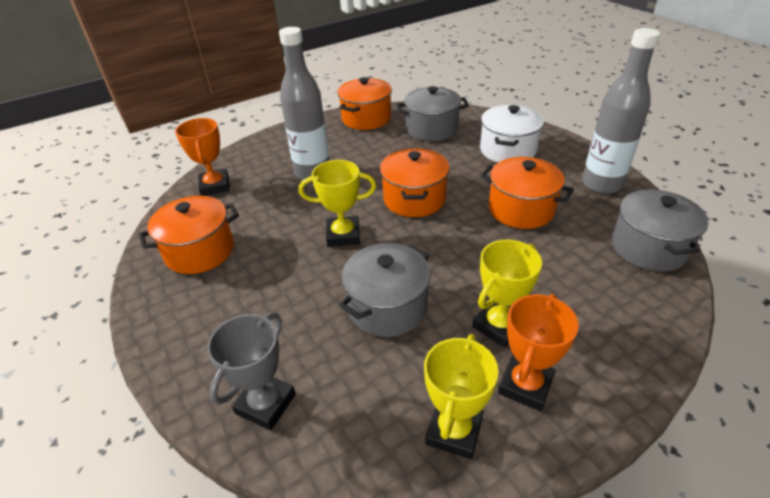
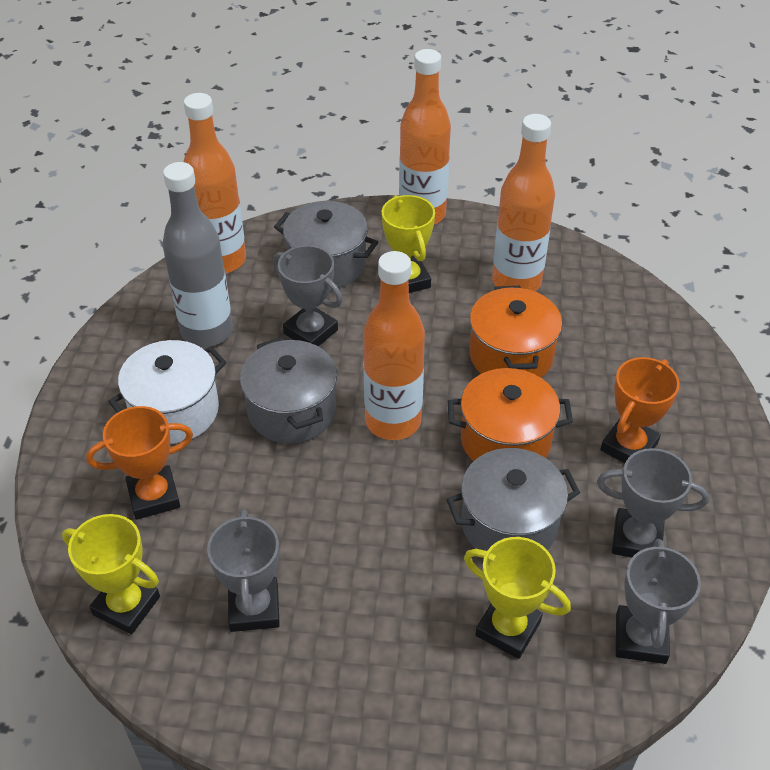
grey bottle: [279,27,330,180] [582,28,660,194] = 2 -> [162,162,233,347] = 1
grey trophy: [207,312,296,430] = 1 -> [207,510,280,632] [273,245,343,346] [597,448,709,558] [616,539,701,664] = 4
orange bottle: none = 0 -> [184,93,246,273] [363,251,425,440] [399,49,451,224] [492,114,555,291] = 4
orange pot: [139,196,239,274] [337,77,392,130] [380,148,450,217] [480,157,574,229] = 4 -> [448,368,573,461] [469,286,562,378] = 2

